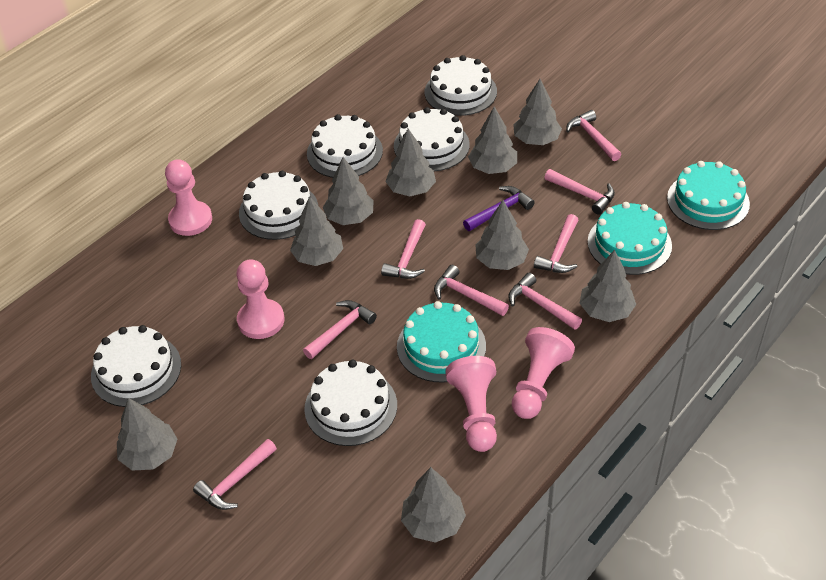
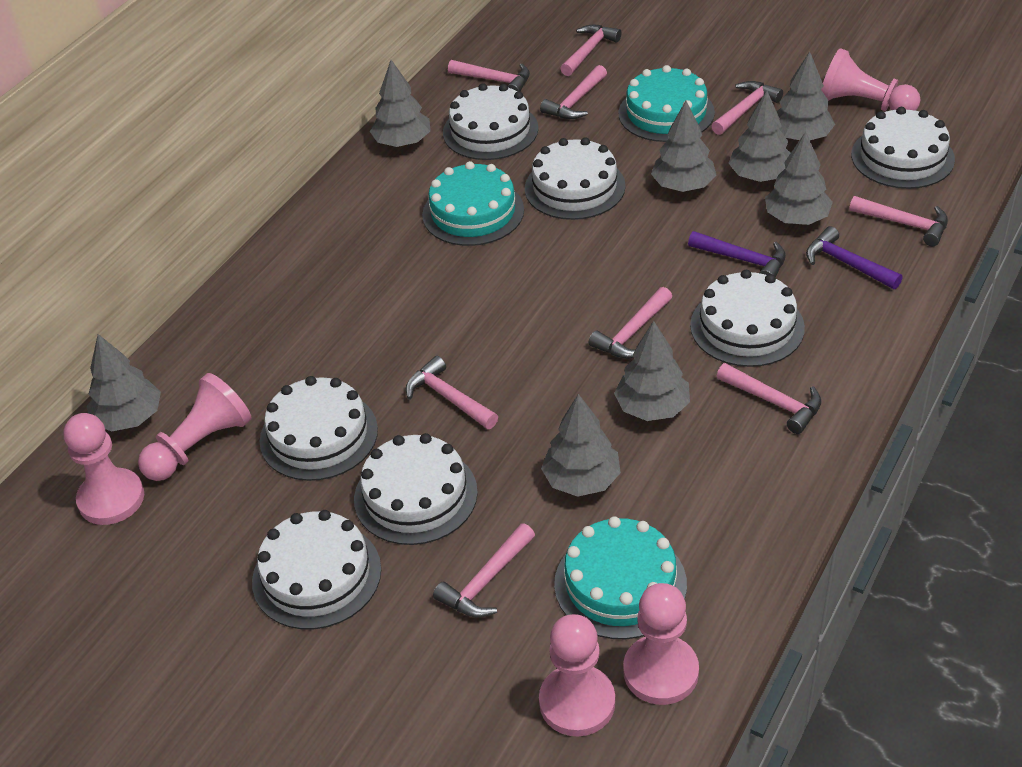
grey tree: [117,398,177,471] [290,196,343,266] [323,157,374,225] [385,128,436,196] [401,467,466,543] [468,106,517,174] [475,200,529,270] [513,79,562,145] [579,250,636,322] = 9 -> [87,334,161,432] [370,60,431,147] [541,394,621,497] [614,321,690,421] [651,101,717,192] [728,91,791,182] [765,132,833,225] [777,51,835,141] = 8
pink hammer: [193,439,277,510] [303,300,377,359] [381,219,426,279] [434,265,509,316] [508,273,582,330] [534,214,578,273] [544,169,615,215] [566,110,622,161] = 8 -> [406,356,498,429] [433,523,535,618] [448,60,530,92] [540,65,607,119] [560,25,621,76] [589,287,672,359] [712,81,783,135] [717,363,821,434] [849,196,948,246] = 9
pink pawn: [165,159,212,236] [236,259,284,339] [445,356,497,452] [512,327,575,419] = 4 -> [64,413,144,525] [138,373,251,481] [539,614,615,736] [623,583,699,705] [821,48,920,111] = 5
purple hammer: [463,186,535,231] = 1 -> [688,231,786,278] [806,226,903,289] = 2
white cake: [91,325,181,407] [239,171,319,240] [304,360,397,446] [307,114,383,178] [394,107,470,171] [425,55,497,116] = 6 -> [252,510,381,629] [259,376,378,481] [354,433,478,545] [443,83,538,160] [525,137,626,220] [690,270,805,367] [851,107,955,189] = 7

